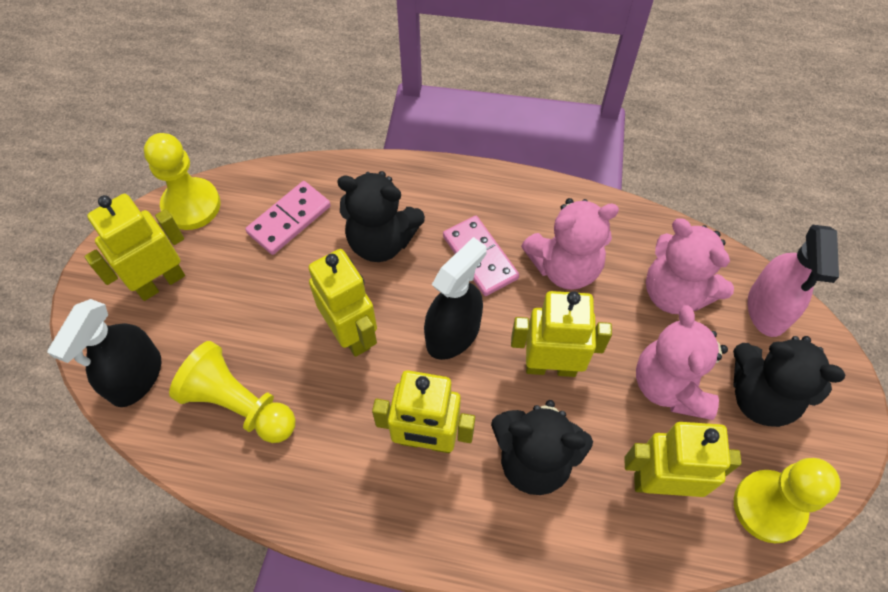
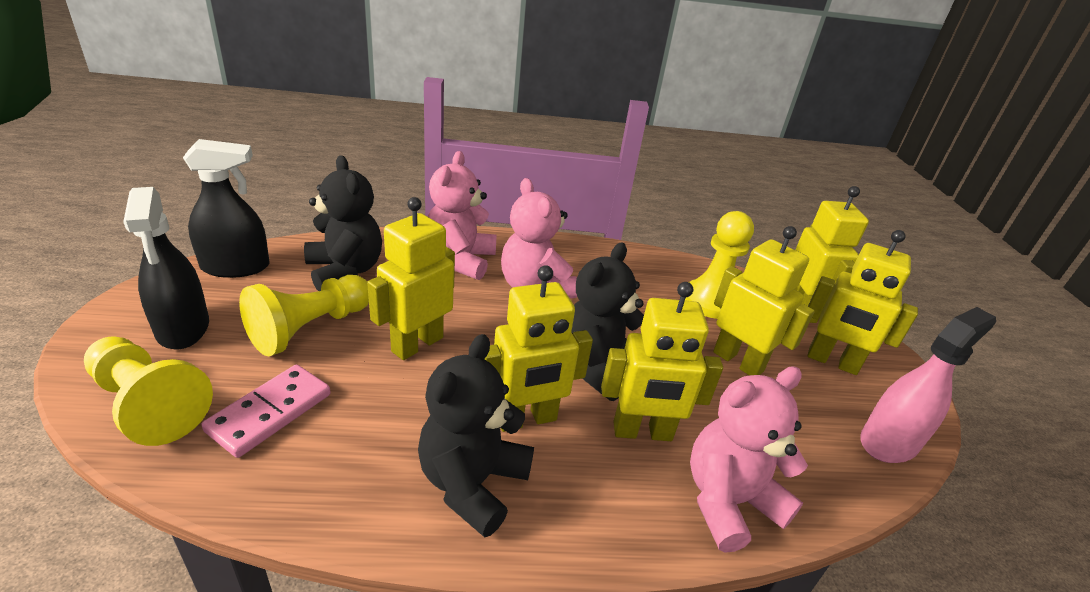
pink domino: [245,181,331,255] [443,216,519,296] = 2 -> [201,365,331,458] = 1
yellow robot: [85,194,185,301] [309,249,377,357] [372,370,475,453] [511,291,612,377] [624,422,741,497] = 5 -> [367,197,455,360] [484,265,593,432] [601,282,723,441] [713,226,815,376] [794,186,869,323] [807,230,918,375] = 6

